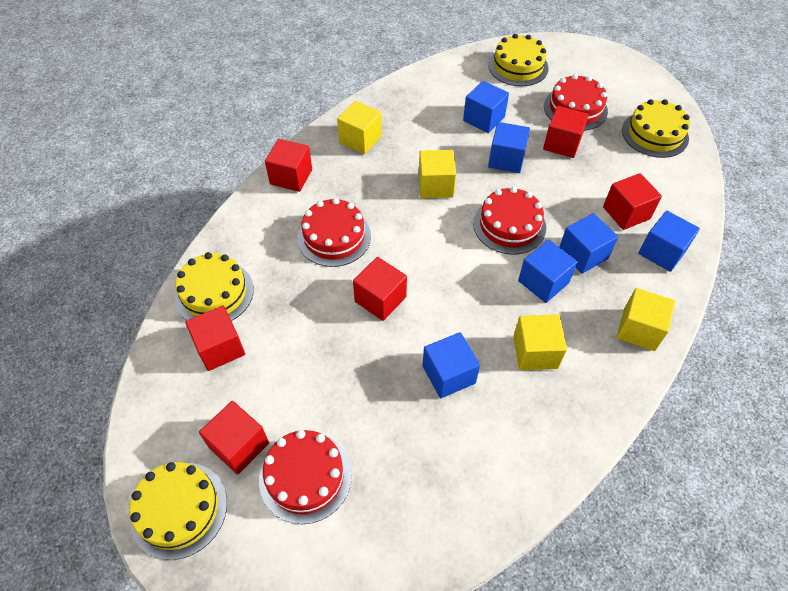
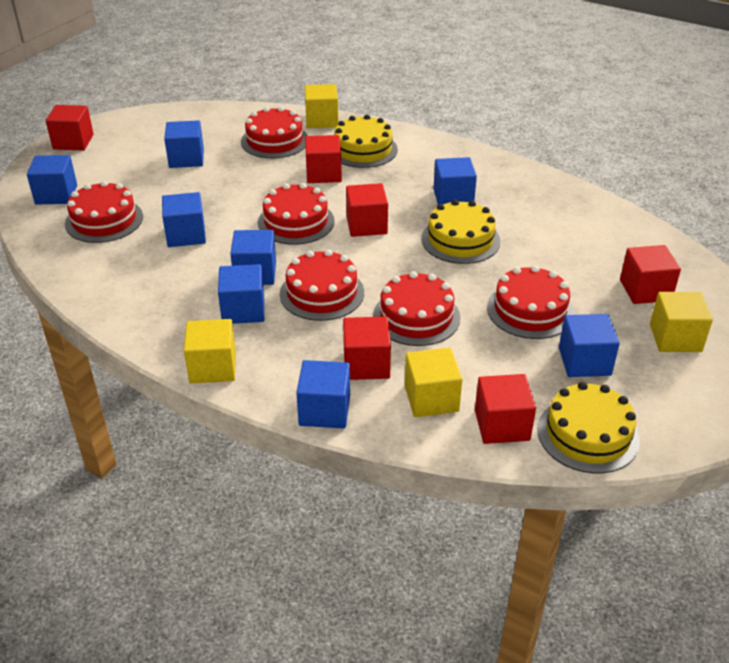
blue cube: [422,332,480,398] [463,81,509,133] [488,122,530,173] [518,240,578,303] [559,213,618,274] [638,211,700,272] = 6 -> [27,155,77,204] [162,192,206,247] [164,120,204,168] [218,264,264,324] [230,230,276,285] [296,360,350,429] [433,157,477,205] [559,314,620,377] = 8
red cake: [259,430,352,524] [297,198,371,267] [473,187,546,255] [544,74,608,131] = 4 -> [65,181,143,243] [241,106,308,158] [258,183,335,245] [280,249,364,321] [373,271,460,346] [487,265,574,339] = 6
yellow cake: [129,462,227,560] [175,252,254,321] [488,34,549,86] [622,99,690,158] = 4 -> [335,115,398,168] [421,200,500,264] [537,382,640,474] = 3

